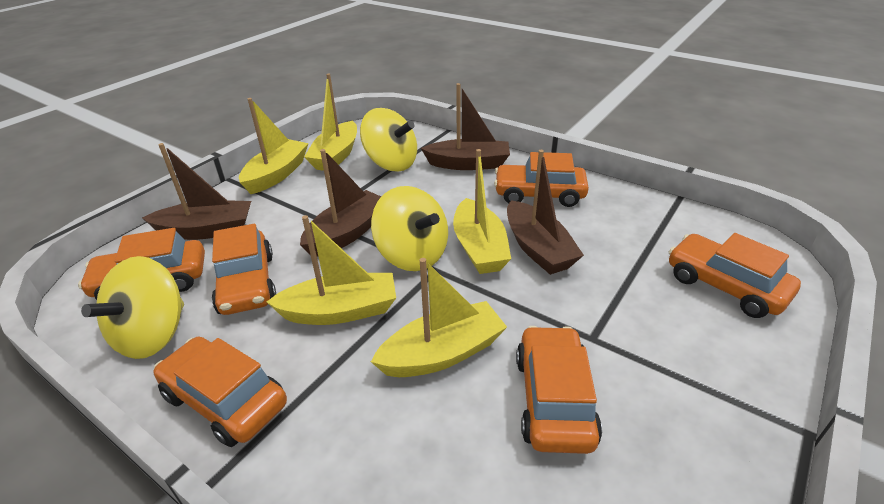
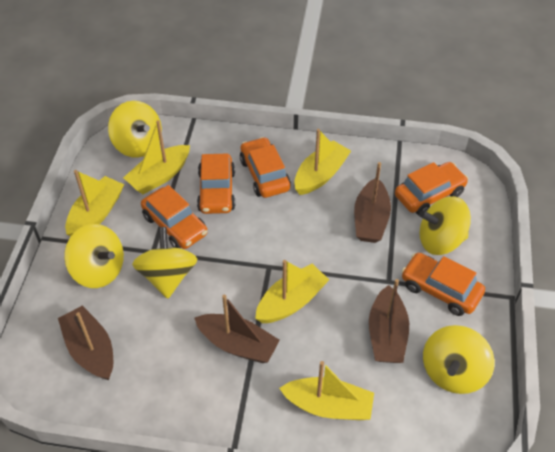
orange car: [78,228,205,300] [153,337,287,447] [212,224,276,315] [494,152,589,207] [516,326,602,454] [669,233,801,318] = 6 -> [141,185,208,249] [197,153,235,214] [240,137,291,198] [395,162,468,215] [401,253,485,316] = 5
yellow spinning top: [81,256,184,359] [360,108,417,171] [371,186,448,271] = 3 -> [64,224,124,288] [108,101,162,158] [132,227,197,299] [419,196,471,255] [423,325,495,394] = 5

